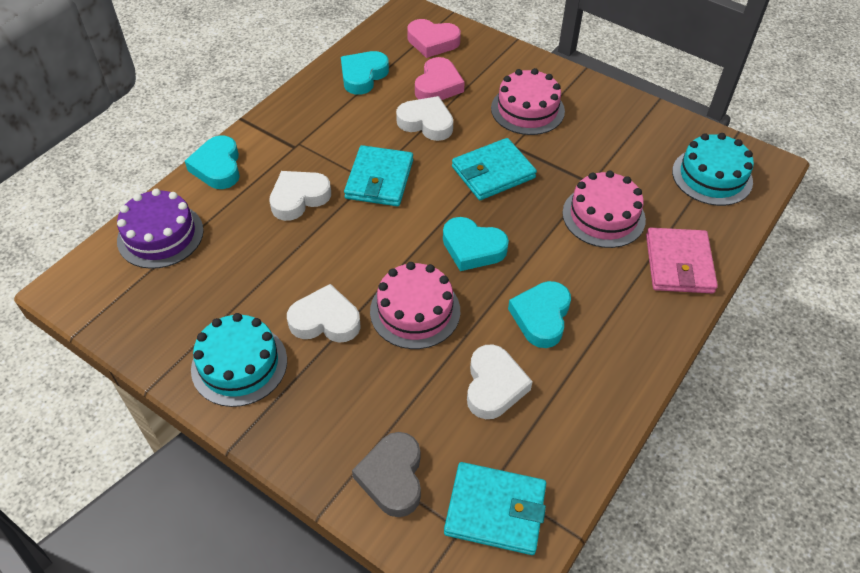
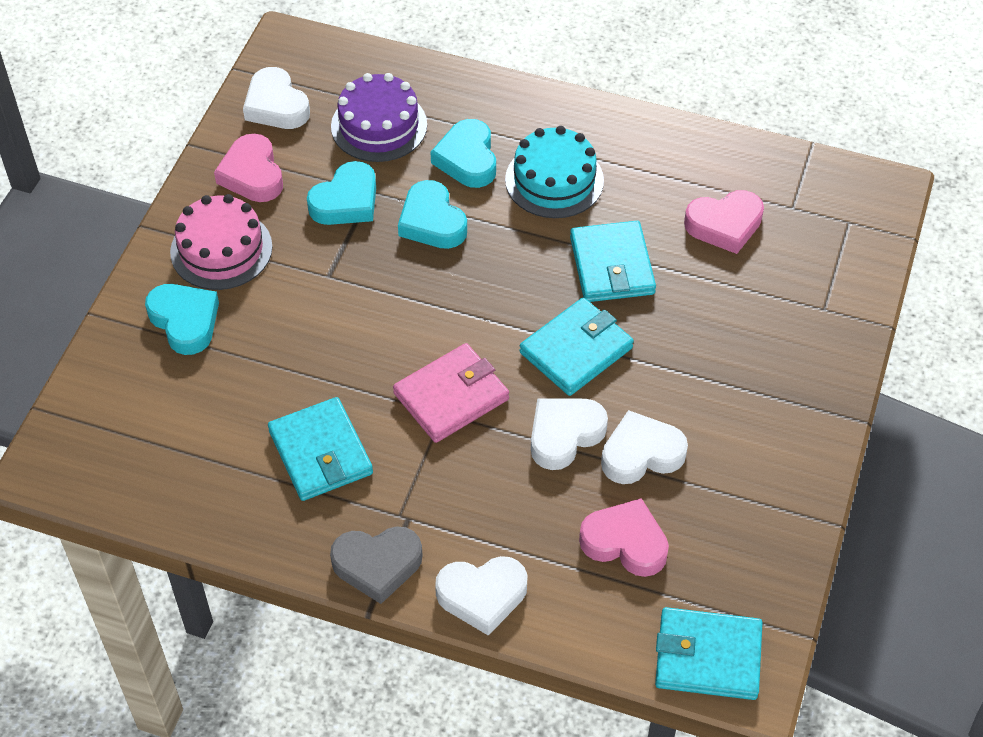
pink cake: [370,262,460,349] [491,68,565,135] [562,171,646,248] = 3 -> [170,194,272,290] = 1
pink heart: [407,19,461,58] [415,57,465,100] = 2 -> [214,134,283,202] [579,498,669,577] [684,190,764,254] = 3
turquoise cake: [191,313,287,407] [672,133,754,206] = 2 -> [505,126,604,218] = 1
turquoise wallet: [344,145,413,206] [444,462,546,555] [452,138,537,200] = 3 -> [268,397,373,501] [519,298,634,396] [570,221,656,302] [655,607,763,700] = 4

